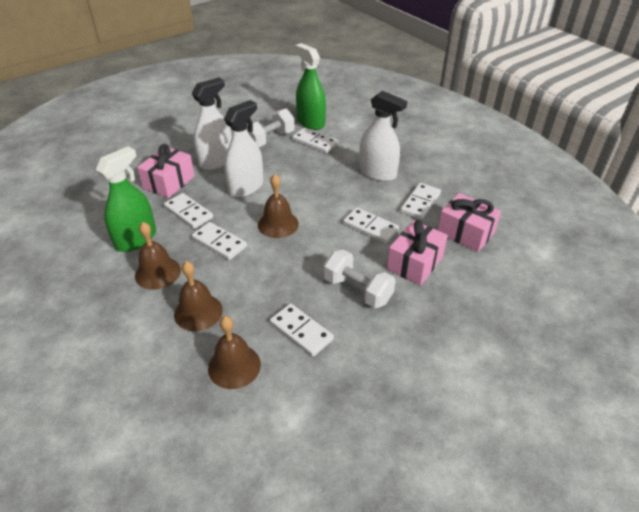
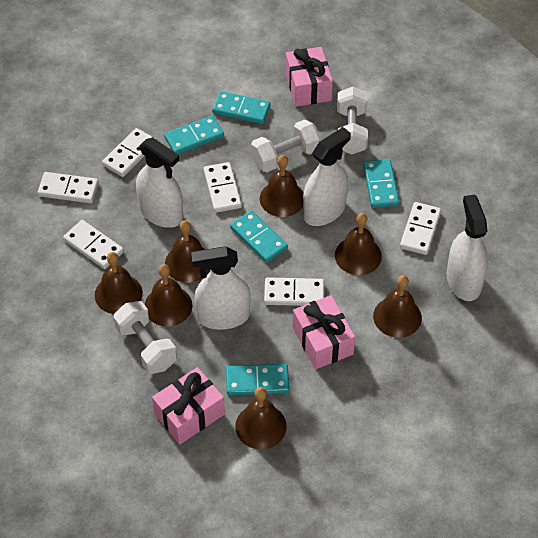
brown bell: [135,222,181,290] [174,261,223,331] [208,316,261,389] [258,174,299,238] = 4 -> [95,252,143,314] [145,264,192,327] [165,220,210,283] [235,387,287,449] [260,155,304,217] [335,213,382,275] [373,275,422,338] = 7
green spray bottle: [96,146,156,252] [295,43,326,130] = 2 -> none = 0
turquoise domino: none = 0 -> [164,116,224,154] [212,91,271,124] [226,364,289,395] [230,211,288,263] [363,159,399,208] = 5
white dumbbell: [247,108,295,147] [323,250,396,308] = 2 -> [114,301,177,374] [251,119,321,172] [337,87,368,154] = 3
white spray bottle: [192,77,232,170] [224,100,263,197] [359,91,407,181] = 3 -> [136,137,183,228] [191,246,250,330] [303,127,351,226] [447,195,488,301] = 4

